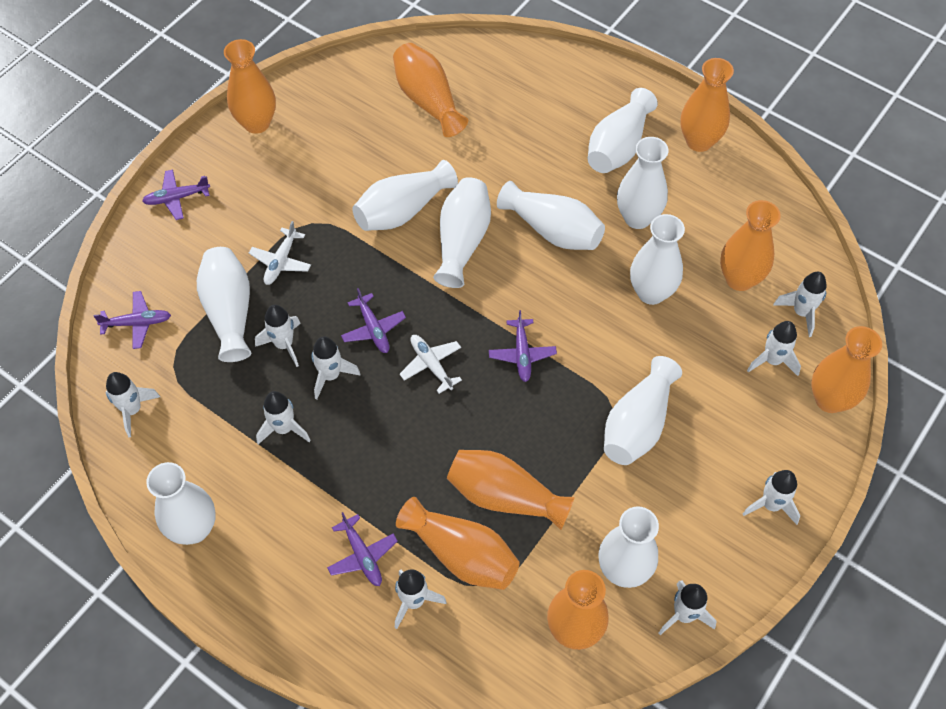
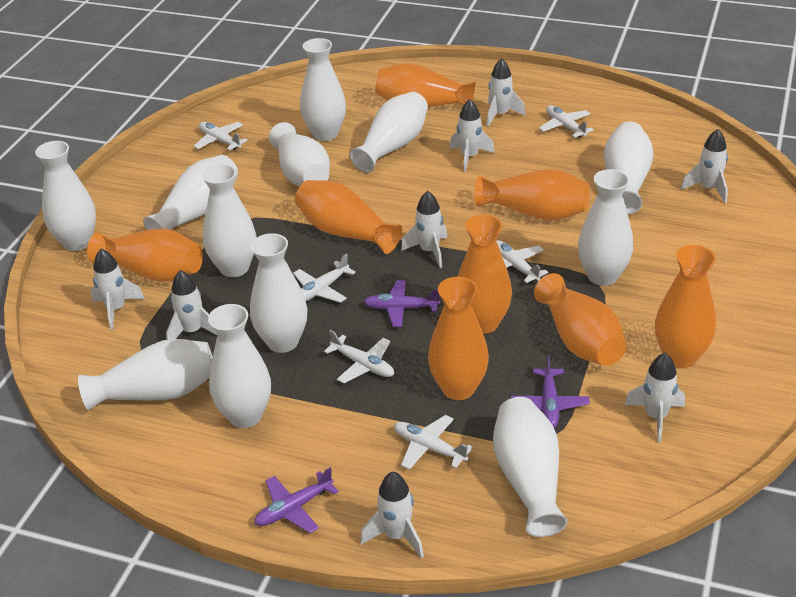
purple plane: [94,291,171,349] [142,169,210,220] [327,512,398,586] [341,288,406,353] [489,310,557,382] = 5 -> [254,467,339,533] [364,280,440,327] [511,355,590,428] = 3
white plane: [249,221,311,285] [400,335,462,394] = 2 -> [194,122,248,151] [293,253,356,303] [324,330,394,384] [394,415,473,470] [496,240,548,283] [539,105,594,138] = 6
white rocket: [105,372,160,437] [255,305,301,367] [256,391,311,444] [311,336,360,399] [395,570,447,629] [659,580,716,635] [743,470,800,525] [747,321,801,376] [773,272,827,337] = 9 -> [91,249,145,330] [166,270,218,340] [360,472,424,558] [401,191,448,268] [450,99,495,172] [487,58,526,127] [625,353,685,442] [681,129,728,203] = 8
white vase: [146,462,216,545] [197,247,251,362] [353,160,458,231] [433,177,491,288] [497,181,605,250] [588,88,658,173] [599,506,659,588] [604,356,682,465] [617,137,669,229] [630,214,685,305] = 10 -> [35,141,96,251] [78,339,213,411] [143,155,238,230] [202,164,256,277] [208,304,271,428] [250,233,307,353] [269,122,330,187] [300,38,346,141] [350,92,428,173] [493,397,568,537] [578,169,633,286] [604,121,654,214] = 12

